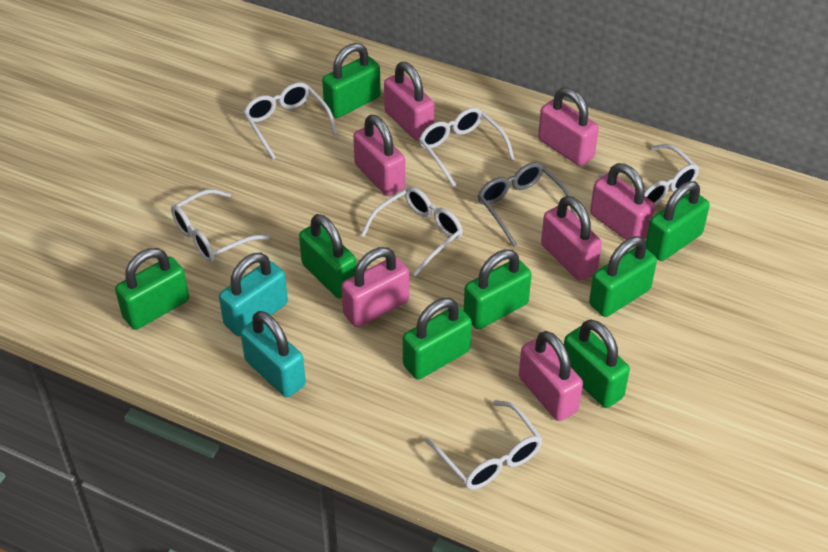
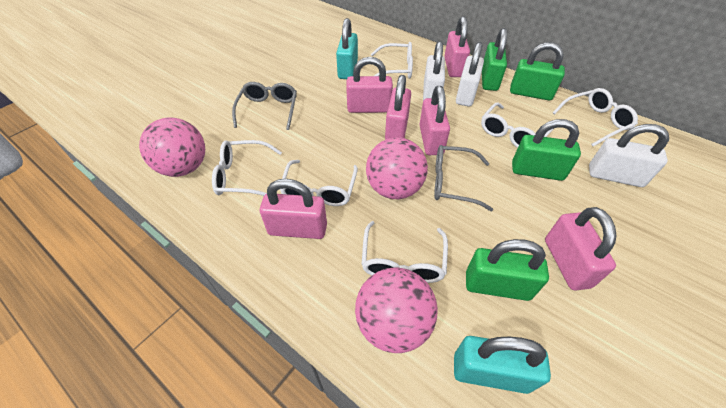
green padlock: [115,248,189,330] [299,214,357,298] [322,43,381,118] [403,298,472,380] [464,249,532,329] [564,320,630,408] [589,236,657,317] [646,181,710,261] = 8 -> [466,239,549,301] [482,28,507,91] [510,42,565,100] [512,119,581,181] = 4
grey glasses: [478,162,577,247] = 1 -> [232,82,297,130] [434,145,493,211] = 2
pink ball: none = 0 -> [139,118,205,177] [355,267,438,353] [366,137,428,199] = 3
pink padlock: [341,247,409,327] [353,115,405,196] [384,62,434,141] [519,331,583,421] [538,87,599,166] [541,196,602,281] [590,163,655,240] = 7 -> [260,179,327,239] [346,57,393,113] [385,75,411,140] [420,86,450,155] [444,16,470,77] [545,207,616,291] = 6
white padlock: none = 0 -> [423,41,445,101] [456,42,484,107] [589,124,669,187] = 3

